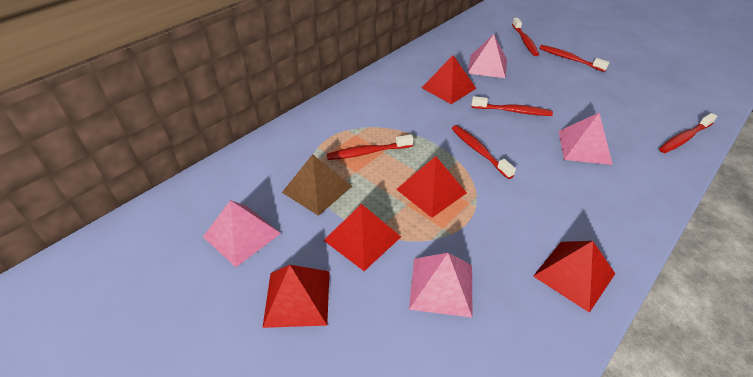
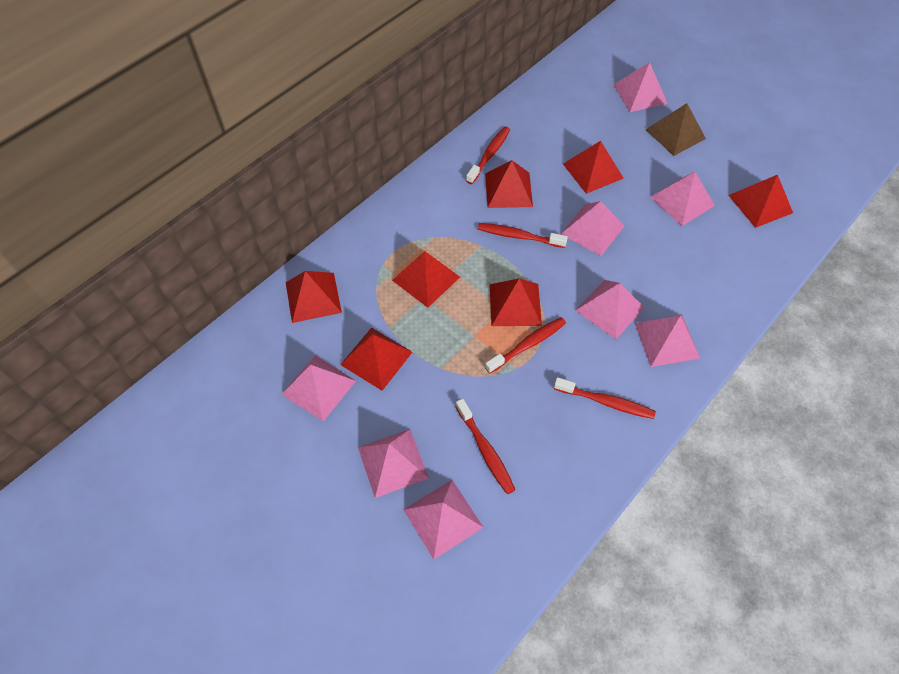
pink pyramid: [203,200,281,267] [409,253,473,318] [467,34,507,78] [558,113,613,165] = 4 -> [282,355,356,421] [358,429,429,498] [403,480,484,559] [561,201,624,256] [575,280,645,339] [613,62,668,112] [635,315,700,367] [650,172,715,226] = 8
red pyramid: [262,265,330,328] [323,204,401,271] [396,156,467,218] [421,55,477,104] [533,241,615,313] = 5 -> [286,271,342,323] [340,328,412,391] [392,251,460,308] [485,160,533,208] [490,278,542,326] [563,141,624,194] [728,175,793,228] = 7
red toothbrush: [327,135,414,160] [452,125,516,179] [471,96,553,116] [512,18,539,56] [539,45,610,72] [659,113,717,153] = 6 -> [456,398,515,494] [466,126,510,184] [478,223,568,248] [485,317,566,373] [554,377,656,419] = 5

